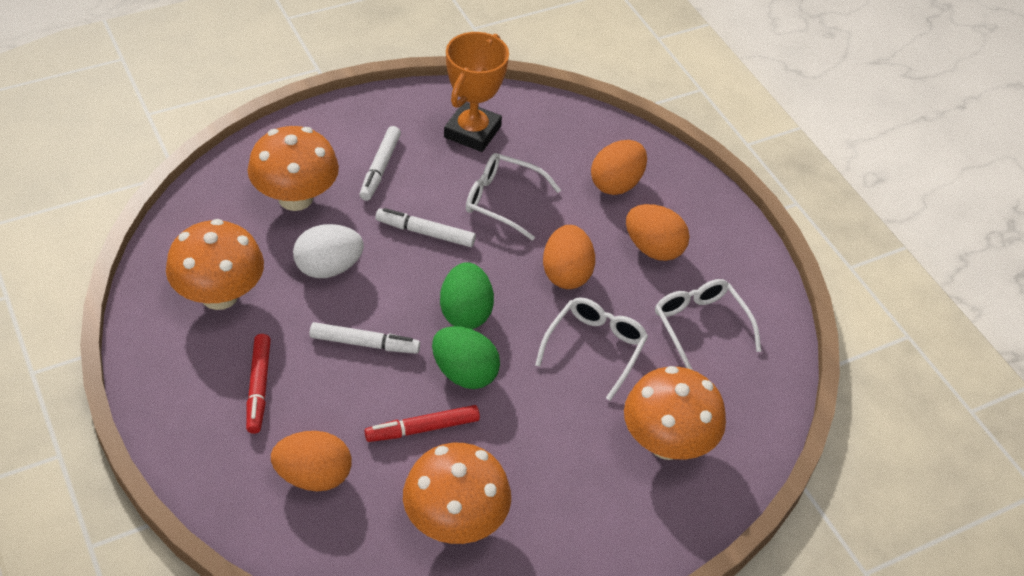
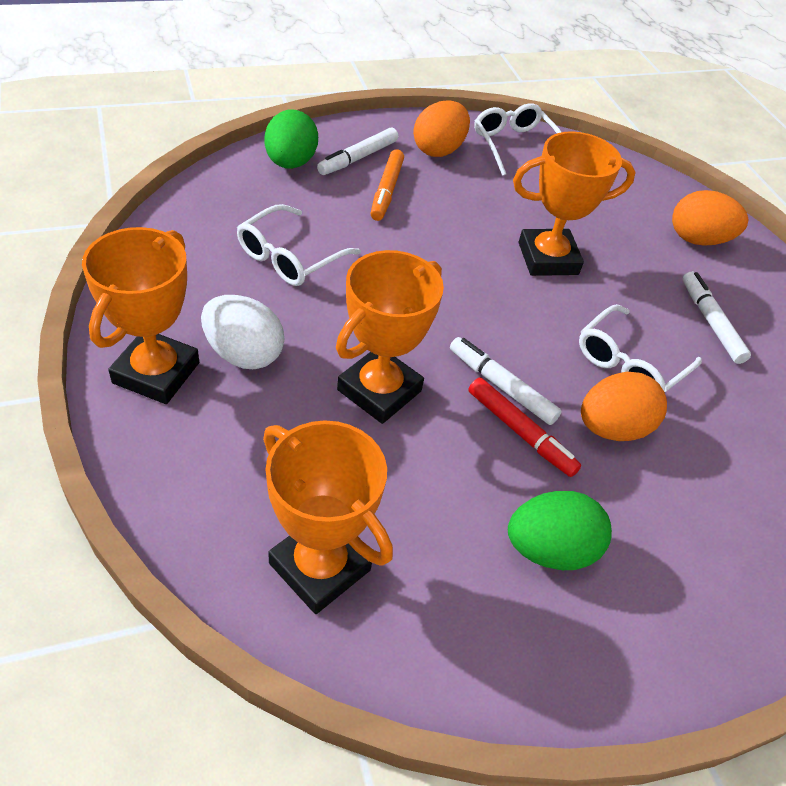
orange egg: [271,431,351,491] [543,225,595,289] [591,140,647,195] [626,204,690,261] = 4 -> [413,101,470,157] [581,372,667,441] [672,190,748,246] = 3
orange marker: none = 0 -> [370,149,404,221] = 1
orange mushroom: [166,219,264,310] [248,126,339,211] [403,443,511,544] [624,366,726,460] = 4 -> none = 0
orange trophy: [444,32,509,152] = 1 -> [82,227,199,404] [263,420,393,614] [336,250,444,424] [513,131,636,276] = 4
red marker: [246,334,271,434] [365,405,480,442] = 2 -> [468,377,581,477] = 1

